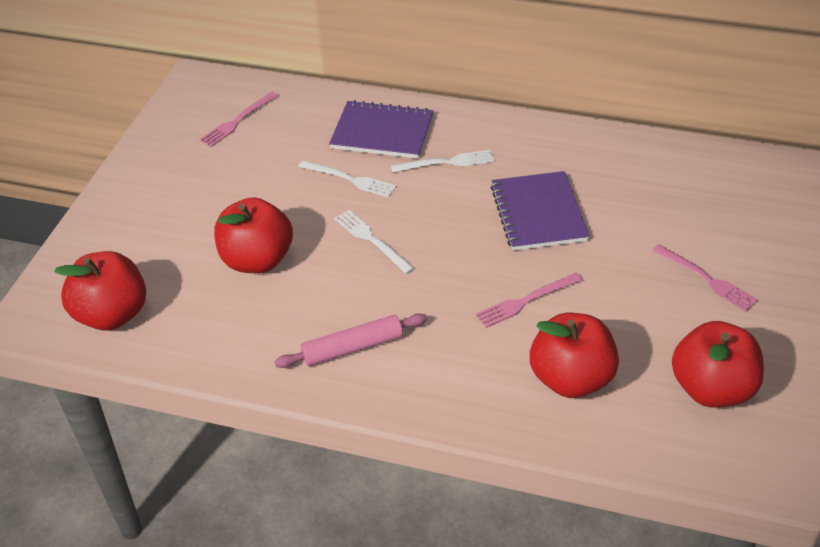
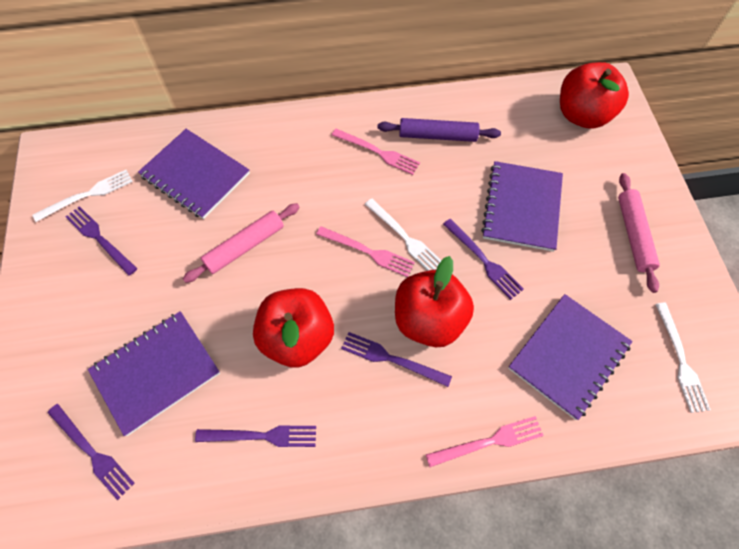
pink rolling pin: [275,313,427,368] = 1 -> [183,203,299,283] [618,173,660,293] = 2
purple fork: none = 0 -> [48,404,135,500] [66,206,137,276] [195,426,316,447] [341,332,452,387] [443,219,524,300] = 5
purple notebook: [329,100,434,159] [491,171,590,251] = 2 -> [88,311,220,436] [138,129,250,219] [481,161,563,252] [508,294,633,420] = 4
purple rolling pin: none = 0 -> [378,118,501,142] = 1
red apple: [54,251,146,331] [214,197,293,273] [530,313,619,398] [672,321,764,408] = 4 -> [253,288,334,368] [395,256,474,347] [560,62,629,129] = 3

